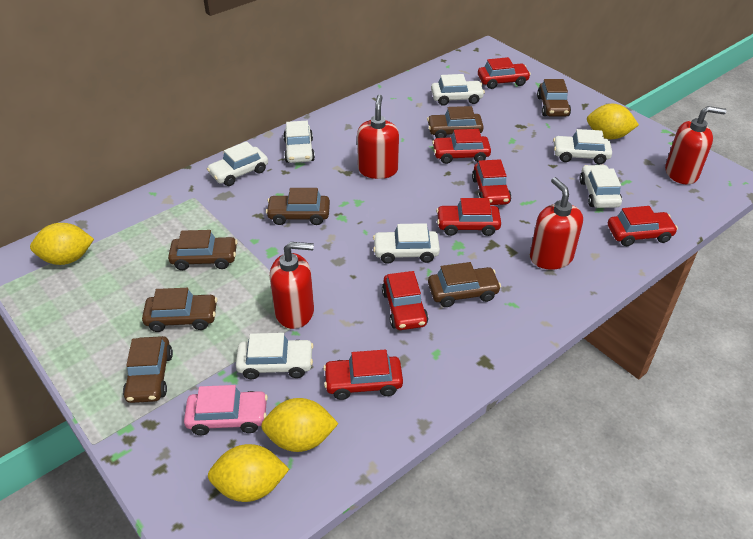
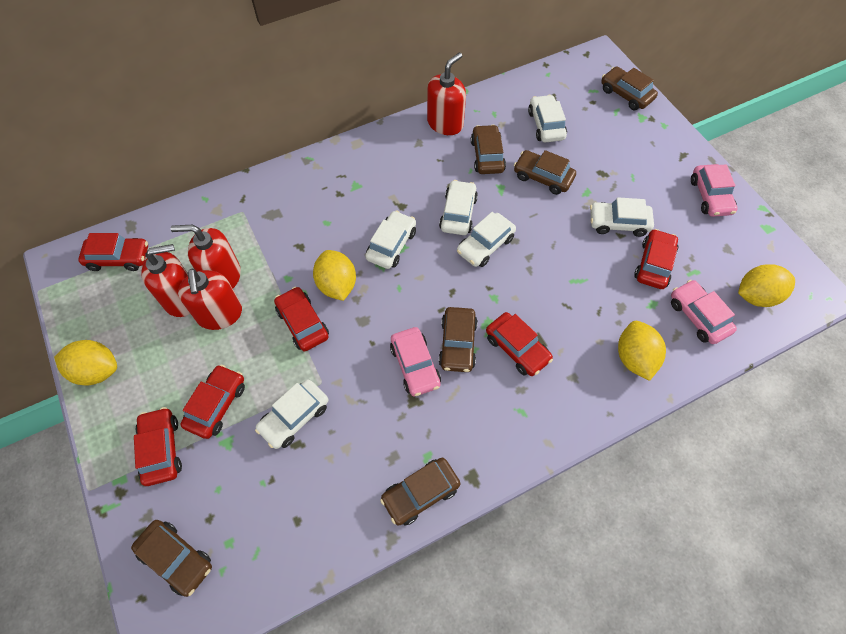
brown car: [123,336,173,403] [142,288,217,332] [168,230,238,270] [266,188,330,225] [427,106,484,138] [428,262,501,307] [537,79,571,116] = 7 -> [131,520,212,597] [380,458,460,526] [439,307,478,372] [471,125,506,174] [514,150,576,195] [601,67,658,110] = 6
pink car: [184,385,268,435] = 1 -> [390,327,441,396] [671,280,737,344] [691,164,738,217] = 3
red car: [323,350,403,400] [382,271,428,330] [432,129,491,164] [436,198,501,236] [472,159,511,205] [478,57,531,89] [608,206,678,246] = 7 -> [78,233,148,271] [134,407,182,486] [180,365,245,439] [274,287,329,351] [486,312,553,376] [634,229,678,289] = 6
white car: [207,141,268,186] [236,333,314,379] [283,121,315,163] [373,223,440,264] [431,74,485,106] [553,129,612,164] [580,165,622,208] = 7 -> [255,379,328,449] [365,210,416,269] [439,180,478,235] [457,212,516,267] [528,95,567,143] [590,197,654,237] = 6

